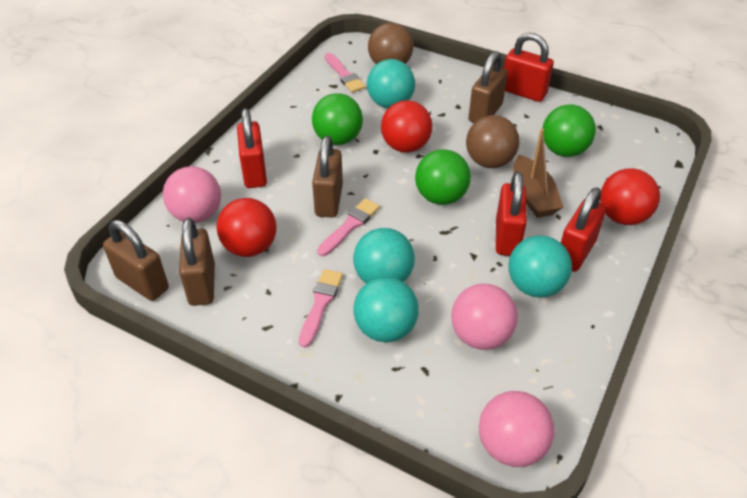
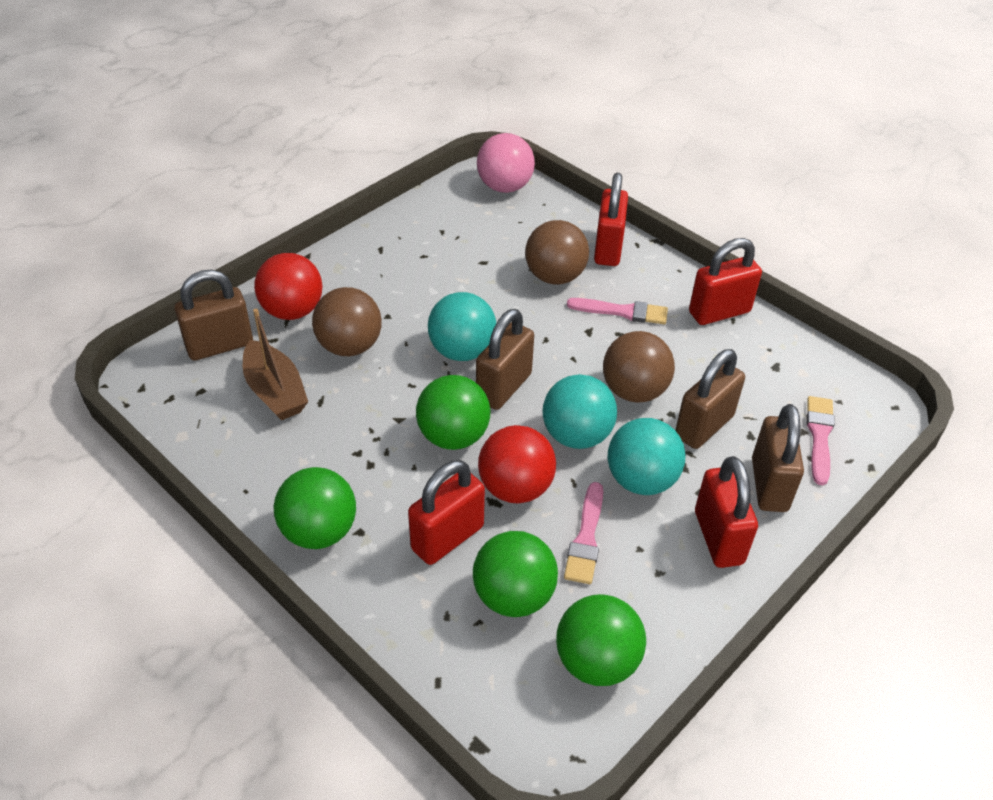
brown ball: [368,23,413,64] [466,115,519,168] = 2 -> [312,287,382,356] [525,220,589,284] [603,331,675,403] = 3
green ball: [312,93,363,145] [415,149,471,205] [542,104,596,157] = 3 -> [274,467,356,549] [416,375,491,450] [473,531,558,617] [556,594,646,686] = 4
pink ball: [163,166,221,223] [451,284,518,350] [479,391,555,467] = 3 -> [477,133,535,193] = 1
red ball: [217,198,277,257] [381,100,432,153] [600,168,660,225] = 3 -> [254,253,323,320] [478,425,556,504] = 2
turquoise ball: [353,228,415,283] [354,277,419,342] [367,59,415,108] [508,235,572,298] = 4 -> [428,292,496,361] [542,374,617,449] [607,418,686,495] = 3

